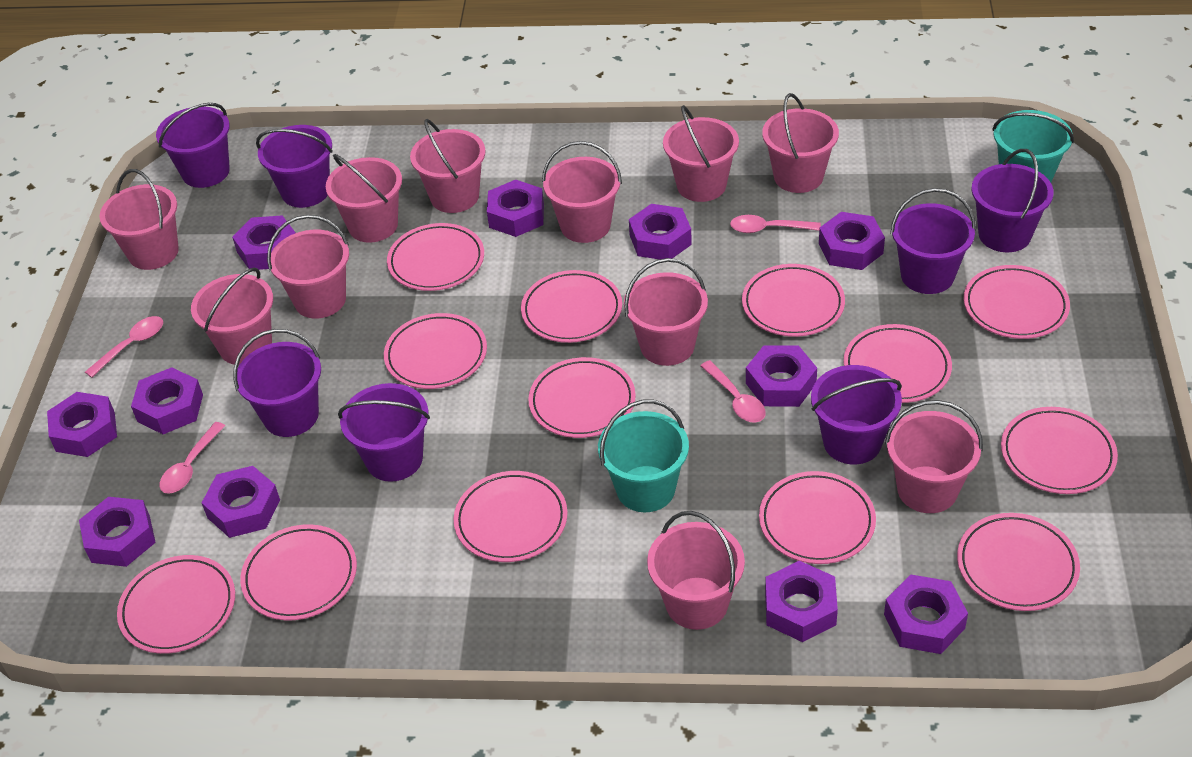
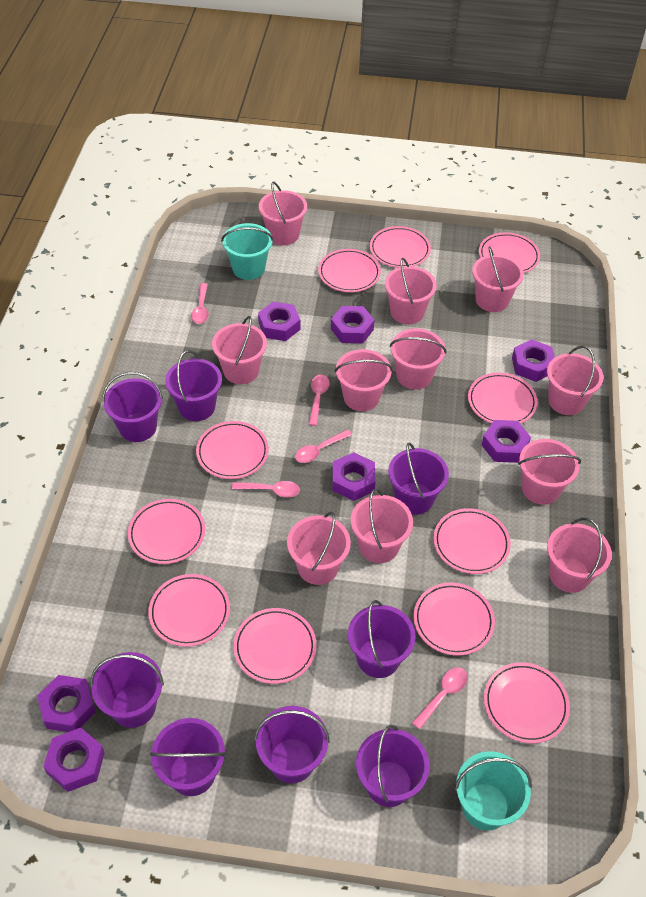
pink plate: [117,555,235,654] [240,524,357,620] [384,313,487,389] [387,223,484,291] [454,471,568,562] [521,270,622,343] [528,357,636,438] [742,264,845,337] [759,471,876,564] [843,324,952,403] [957,513,1080,611] [964,265,1070,339] [1001,407,1118,494] = 13 -> [128,499,205,564] [148,574,230,647] [196,421,269,479] [233,608,316,684] [318,249,381,292] [370,226,431,268] [414,583,495,656] [433,508,511,574] [468,373,538,424] [479,232,540,273] [484,662,570,744] = 11
pink spoon: [85,316,163,378] [159,422,225,494] [700,360,766,422] [730,215,821,233] = 4 -> [191,283,209,324] [232,481,300,497] [295,430,352,463] [309,374,330,426] [412,667,468,729] = 5
purple bucket: [156,103,230,188] [233,329,321,437] [256,125,333,208] [338,383,430,482] [811,365,902,464] [890,188,976,294] [971,149,1054,252] = 7 -> [90,652,164,728] [102,372,163,442] [150,718,226,796] [165,350,222,421] [254,706,330,783] [348,600,416,678] [356,725,429,807] [388,443,449,515] = 8
purple nut: [47,392,117,457] [79,497,156,567] [131,367,203,434] [202,466,280,538] [232,215,296,270] [487,180,544,237] [629,204,692,259] [746,345,817,407] [765,561,838,642] [819,212,885,270] [884,575,968,654] = 11 -> [37,675,96,732] [43,728,105,792] [258,302,300,341] [331,306,374,343] [332,452,376,501] [482,420,531,463] [512,339,555,382] = 7

